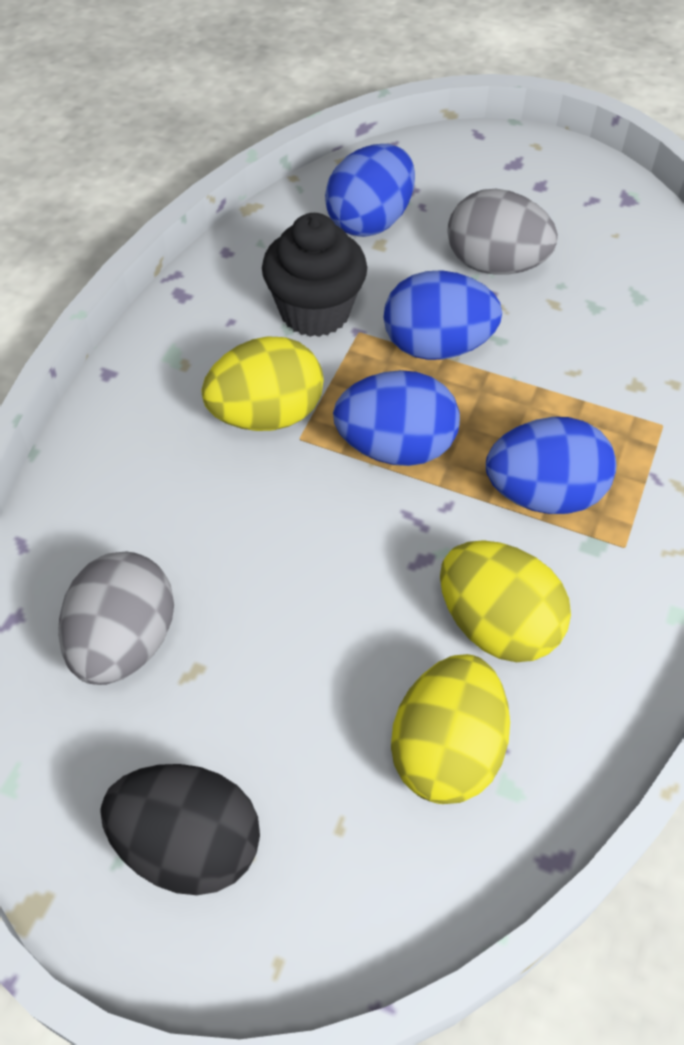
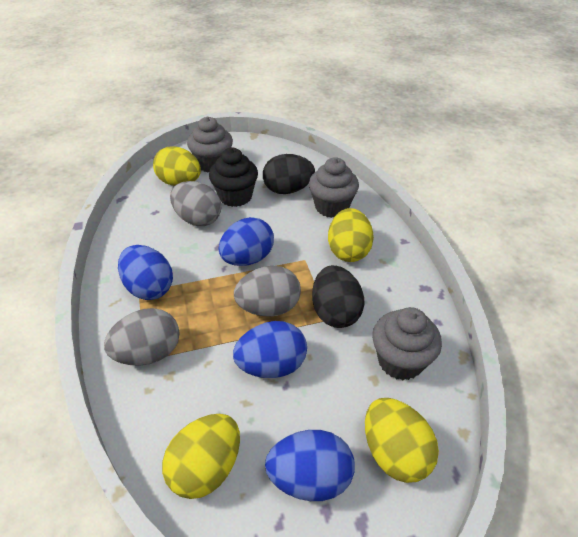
black egg: [100,764,260,895] = 1 -> [263,154,315,194] [312,265,365,328] = 2
grey cupcake: none = 0 -> [187,117,233,173] [309,157,359,218] [372,307,442,380] = 3
grey egg: [58,552,174,685] [447,189,558,275] = 2 -> [104,308,180,365] [170,181,221,226] [234,266,301,317] = 3
yellow egg: [202,336,323,431] [391,654,510,804] [440,540,571,662] = 3 -> [153,146,201,186] [162,414,240,499] [328,208,374,262] [365,398,439,483] = 4

